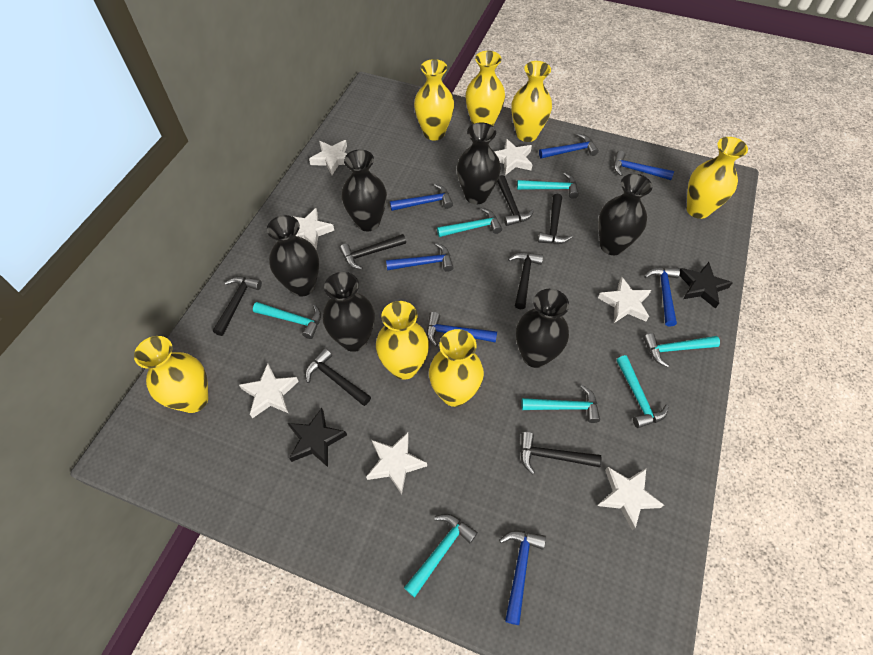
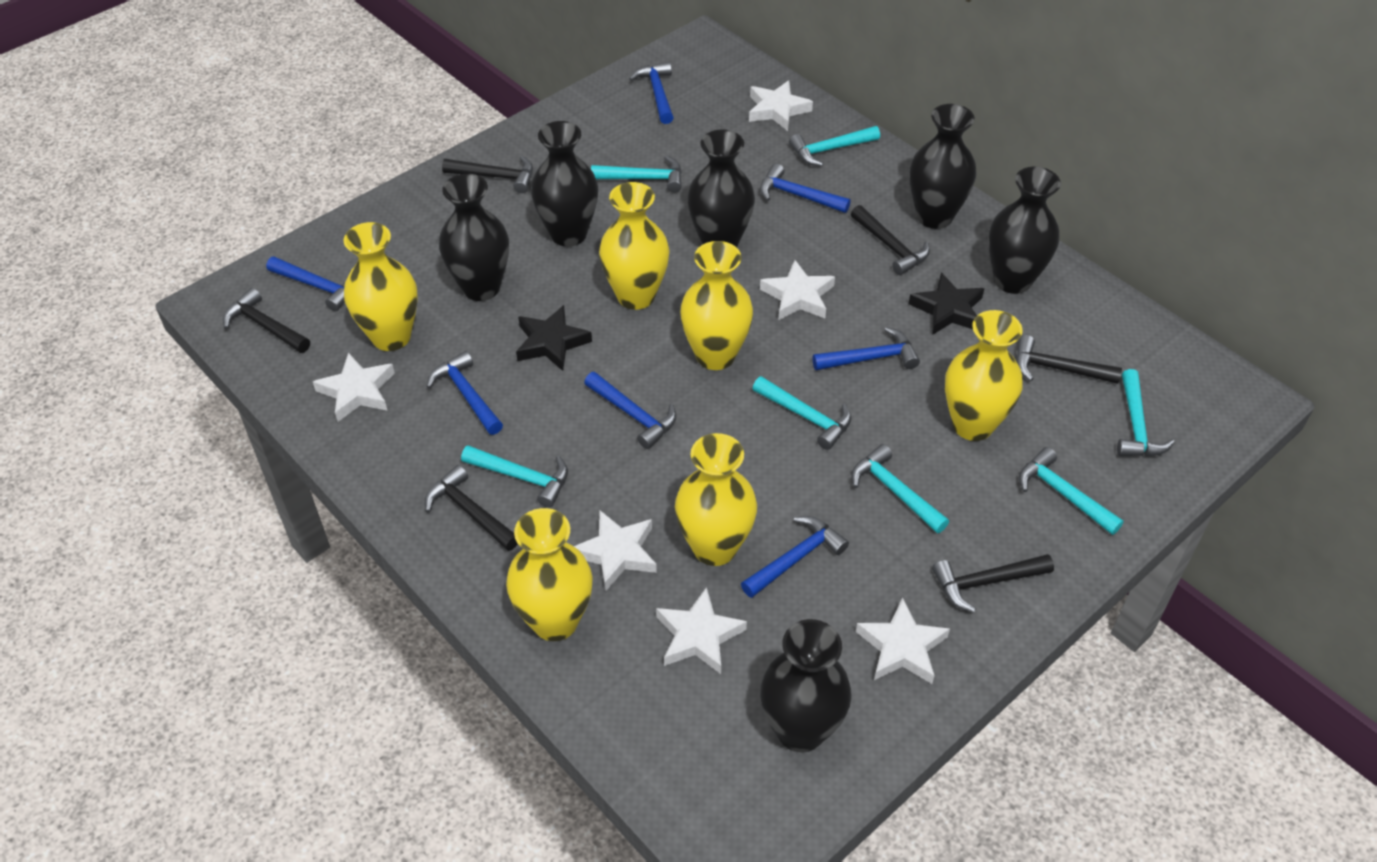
black hammer: [213,277,262,336] [305,348,371,406] [340,234,406,270] [497,175,534,226] [508,253,543,309] [520,432,602,474] [538,194,572,244] = 7 -> [223,288,310,353] [425,465,518,551] [442,156,533,193] [851,205,930,275] [932,554,1054,613] [1016,335,1122,384] = 6
white star: [239,363,299,418] [292,208,334,249] [309,140,347,175] [366,432,427,494] [494,139,533,175] [598,276,651,323] [598,467,664,530] = 7 -> [313,353,395,422] [574,510,657,591] [656,587,747,674] [749,80,813,131] [760,260,835,321] [856,598,950,684] = 6
yellow vase: [134,336,208,413] [376,301,429,380] [414,59,454,141] [429,329,484,407] [465,51,505,126] [511,61,552,142] [686,137,748,219] = 7 -> [344,222,418,351] [506,508,593,641] [599,182,670,310] [675,433,757,566] [680,241,753,370] [945,310,1023,441] = 6

